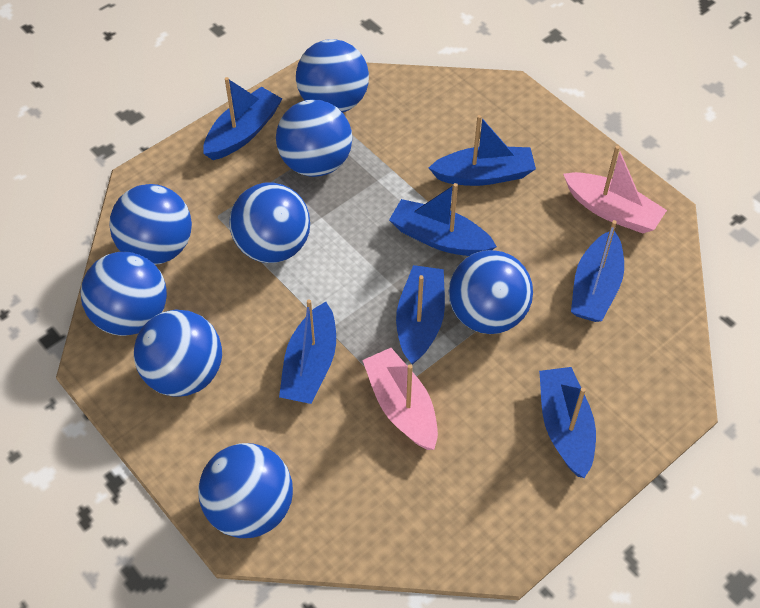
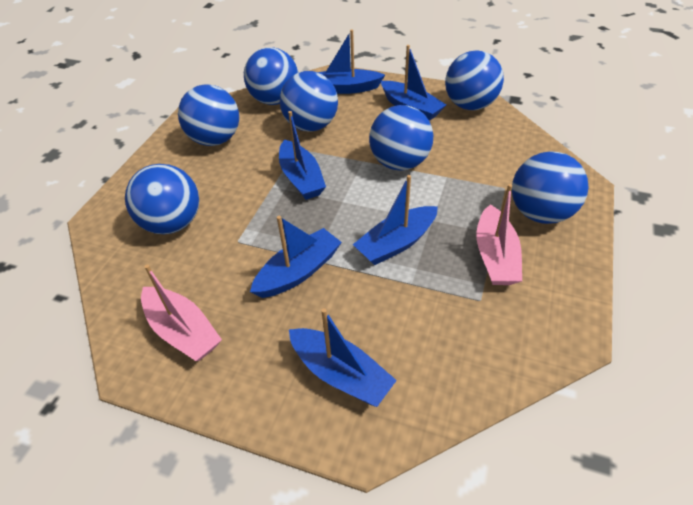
blue ball: [81,251,167,336] [109,184,192,265] [134,310,222,397] [198,443,293,538] [229,182,310,263] [276,100,352,177] [296,39,369,113] [449,250,533,334] = 8 -> [125,164,199,234] [178,84,239,146] [244,47,299,105] [280,71,338,132] [369,105,433,171] [445,50,504,110] [512,151,588,224] = 7
blue boat: [203,77,282,160] [279,299,336,404] [389,183,497,256] [396,265,445,365] [429,115,536,186] [539,367,596,478] [571,220,624,322] = 7 -> [250,216,342,298] [279,111,326,200] [289,308,397,407] [318,29,385,94] [353,175,438,265] [381,45,446,121] = 6

